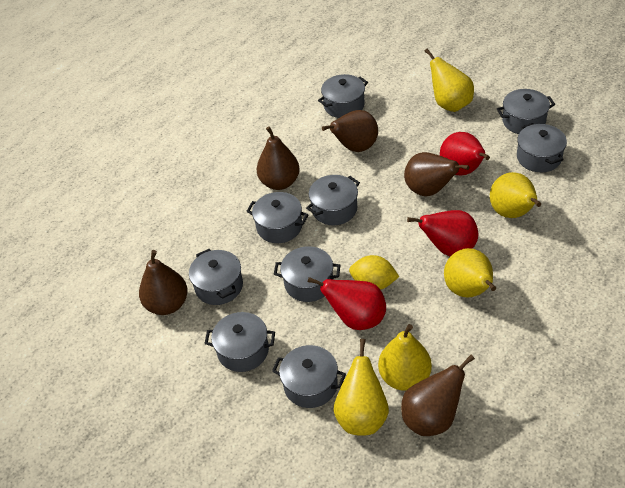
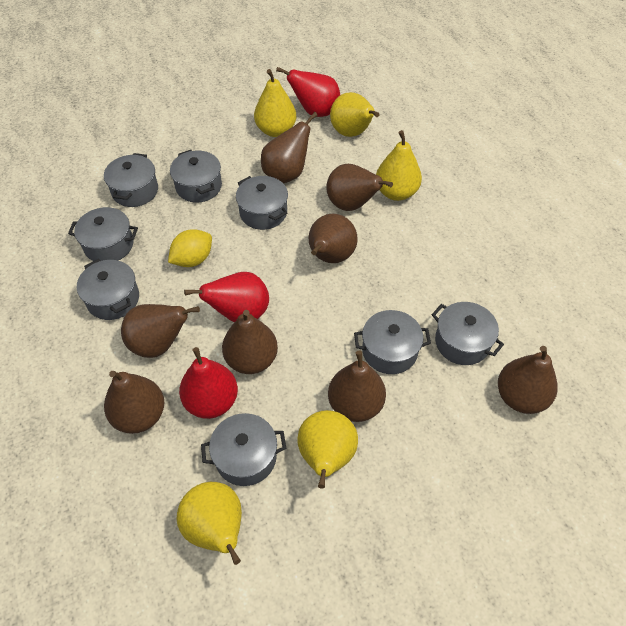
brown pear: [139,250,188,315] [257,126,300,190] [322,110,378,152] [401,355,475,436] [404,152,469,196] = 5 -> [104,371,164,434] [121,304,200,358] [222,310,278,374] [261,112,318,183] [309,214,358,263] [326,164,393,211] [328,350,386,422] [498,346,558,414] = 8
grey pot: [189,249,243,305] [204,312,275,372] [246,192,309,243] [272,345,346,408] [274,246,340,302] [306,175,360,225] [318,74,368,118] [497,89,556,134] [517,123,567,172] = 9 -> [68,207,138,261] [77,259,139,320] [104,153,158,207] [170,150,222,203] [201,413,286,486] [236,176,288,230] [354,310,431,374] [432,302,504,365] = 8

